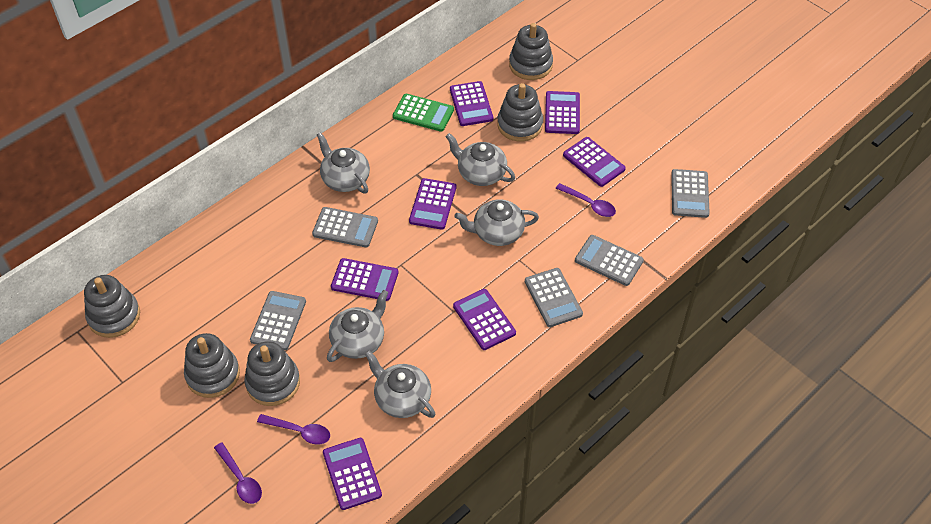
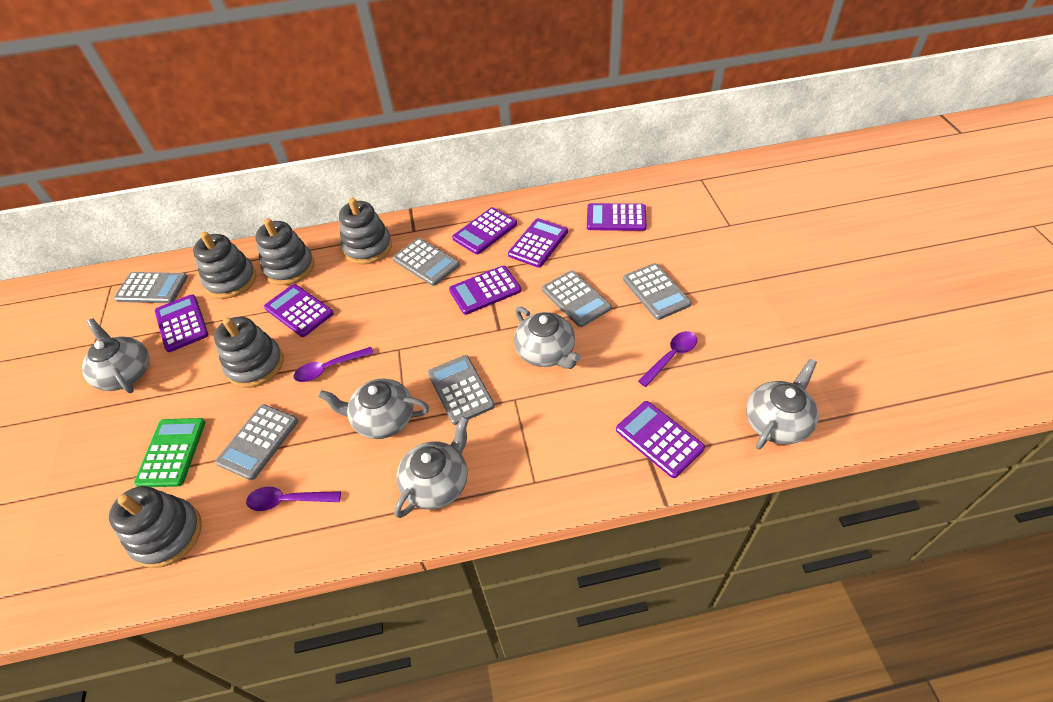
grey calculator: [250,291,306,350] [312,207,378,247] [525,268,583,327] [575,235,644,286] [671,169,710,218] = 5 -> [114,272,188,303] [215,404,298,480] [393,238,460,286] [428,355,495,425] [542,271,612,327] [623,263,692,320] = 6

